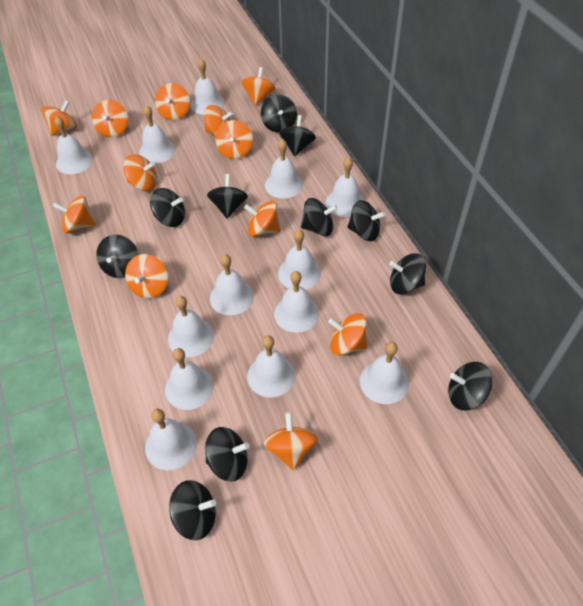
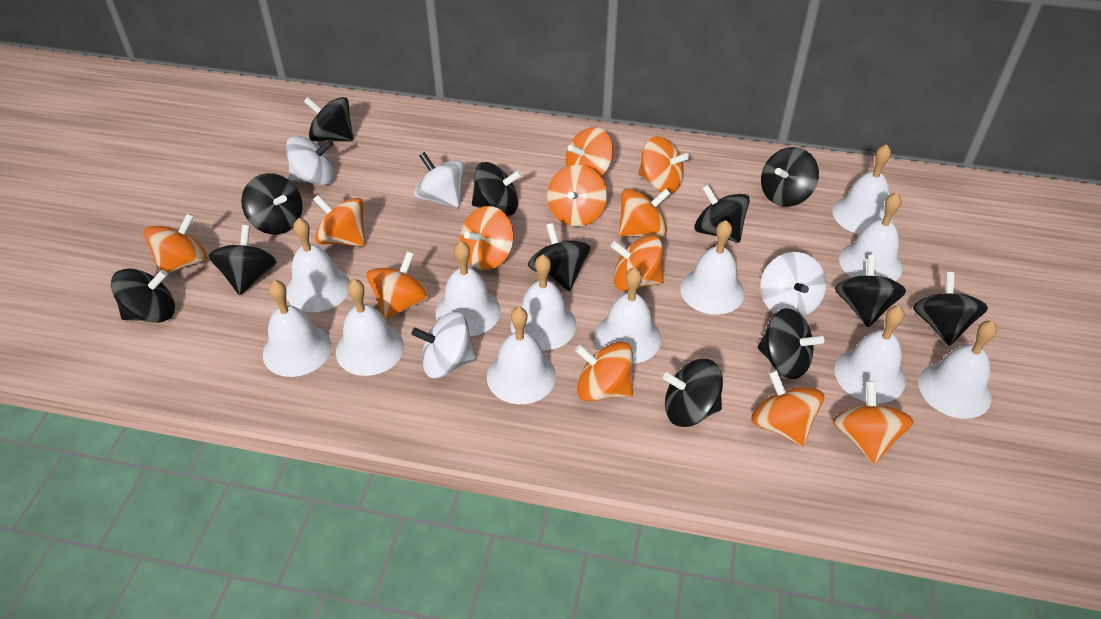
black spinning top: [96,235,139,278] [150,188,185,227] [169,480,216,540] [205,427,249,482] [207,174,248,218] [261,95,297,133] [279,115,316,156] [301,198,338,236] [347,200,385,241] [389,253,426,295] [448,362,492,411] = 11 -> [111,268,175,323] [208,225,277,295] [241,173,303,234] [303,97,353,141] [472,162,522,216] [528,223,590,291] [663,359,723,427] [694,184,750,243] [758,308,824,379] [761,147,819,207] [835,255,906,327] [913,272,988,346] = 12
white bell: [54,116,93,174] [139,105,176,163] [145,409,197,471] [165,348,214,410] [168,296,214,357] [191,58,225,115] [210,254,254,315] [247,336,296,398] [265,139,303,198] [274,271,319,333] [278,230,321,290] [326,157,365,217] [360,342,409,404] = 13 -> [263,280,331,377] [286,218,350,312] [336,279,404,376] [435,241,501,336] [487,307,556,404] [510,255,576,350] [594,267,661,364] [680,220,745,315] [832,144,893,234] [834,306,906,404] [839,193,903,281] [918,321,997,419] = 12
white spinning top: none = 0 -> [286,136,335,185] [411,312,477,378] [414,152,465,208] [760,252,827,317] = 4

